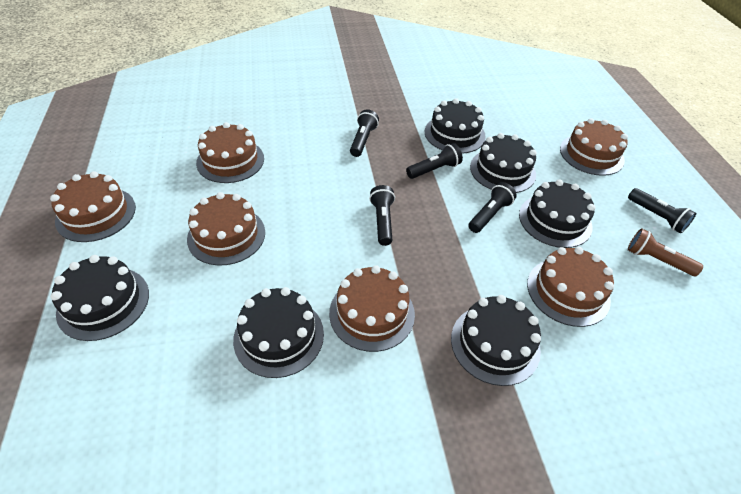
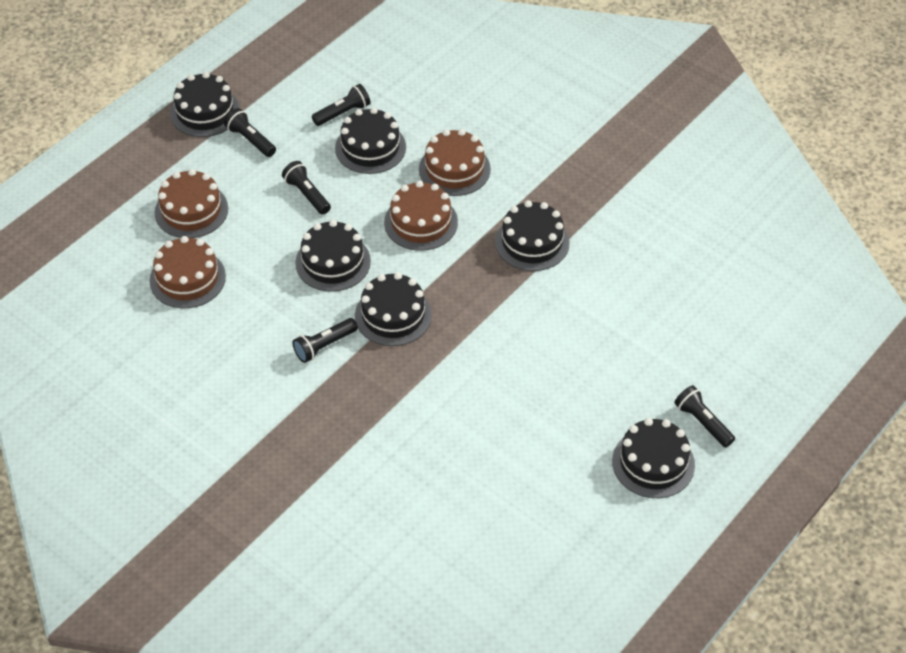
brown cake: [50,171,136,242] [187,192,265,266] [196,122,264,183] [329,265,415,352] [527,247,614,327] [560,118,628,176] = 6 -> [149,236,226,308] [155,169,228,238] [384,181,458,251] [419,129,491,196] = 4
brown flashlight: [628,229,703,276] = 1 -> none = 0

